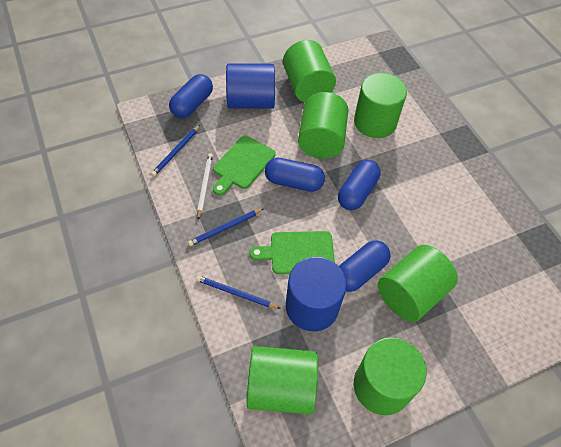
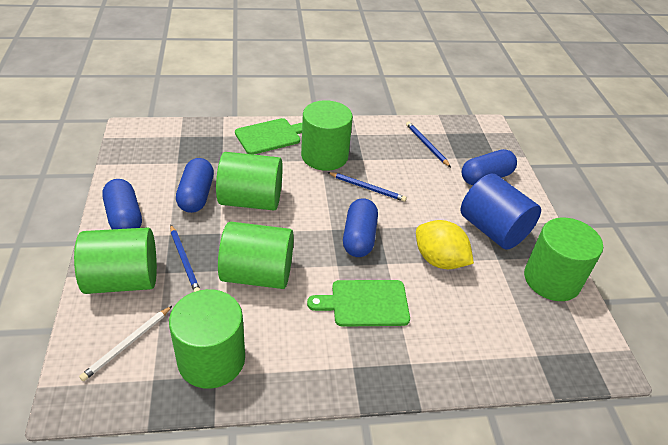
blue cylinder: [226,64,275,109] [286,257,347,331] = 2 -> [460,174,541,250] = 1
yellow lemon: none = 0 -> [416,220,474,269] = 1

